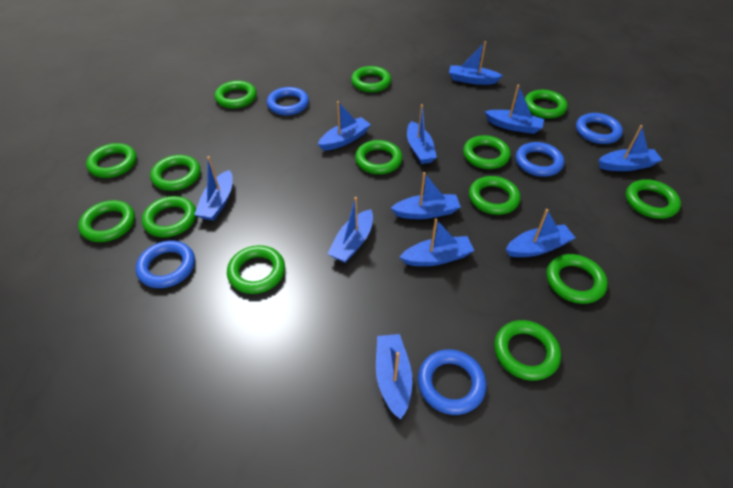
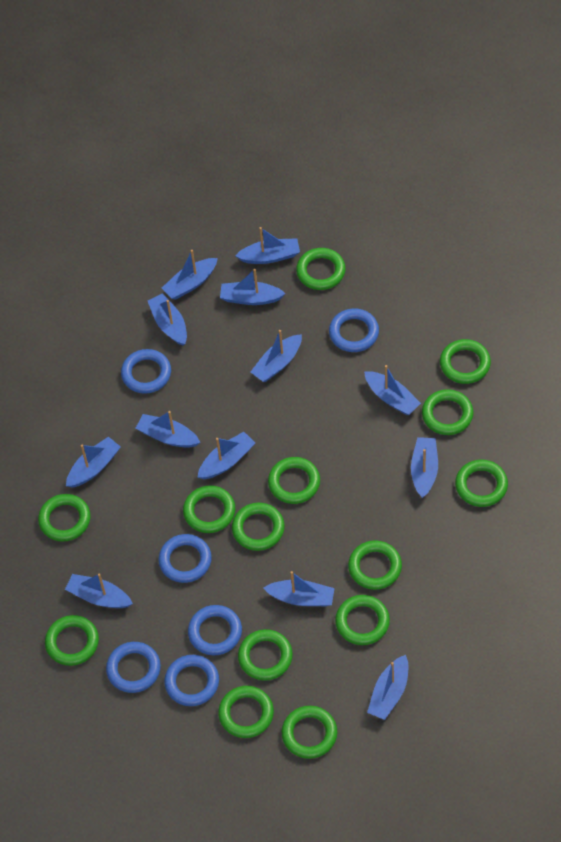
blue boat: [194,156,233,221] [318,101,371,151] [328,197,373,263] [376,334,412,420] [391,172,461,219] [400,219,474,266] [407,104,437,164] [449,41,503,85] [485,84,544,134] [506,209,576,257] [598,125,662,171] = 11 -> [65,574,133,608] [66,437,121,488] [136,411,201,448] [148,293,187,346] [162,250,218,300] [197,432,255,479] [220,269,286,305] [235,227,300,264] [251,330,302,382] [263,571,335,606] [364,365,421,415] [367,655,408,720] [411,437,438,498] = 13
blue ring: [135,240,195,288] [267,87,309,115] [418,349,487,415] [516,142,564,177] [576,113,623,144] = 5 -> [106,642,161,693] [121,349,171,394] [158,534,212,583] [164,655,219,706] [188,605,242,655] [329,308,379,352] = 6

